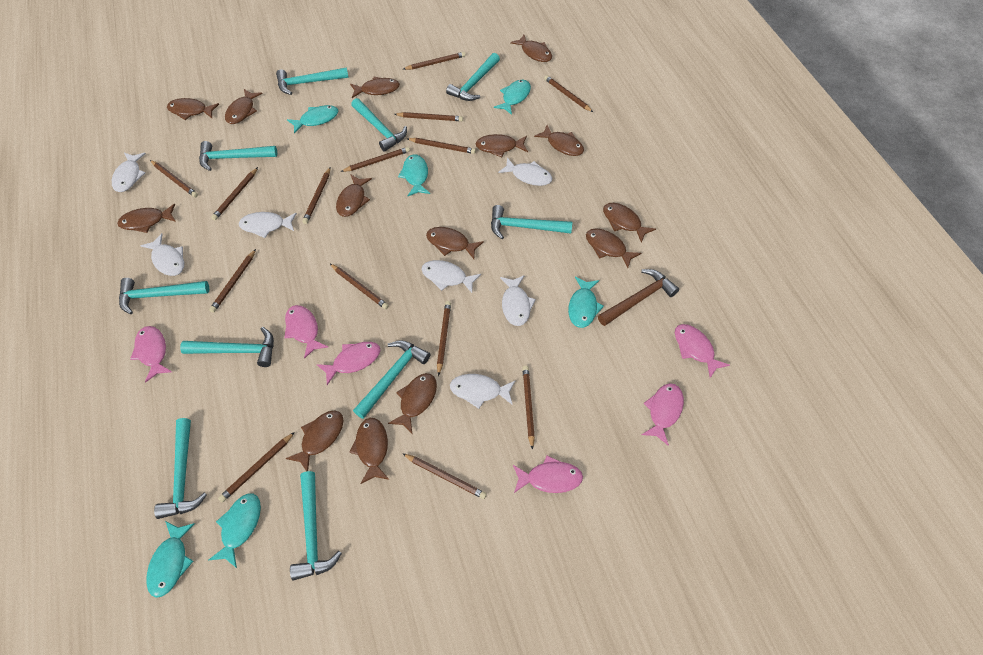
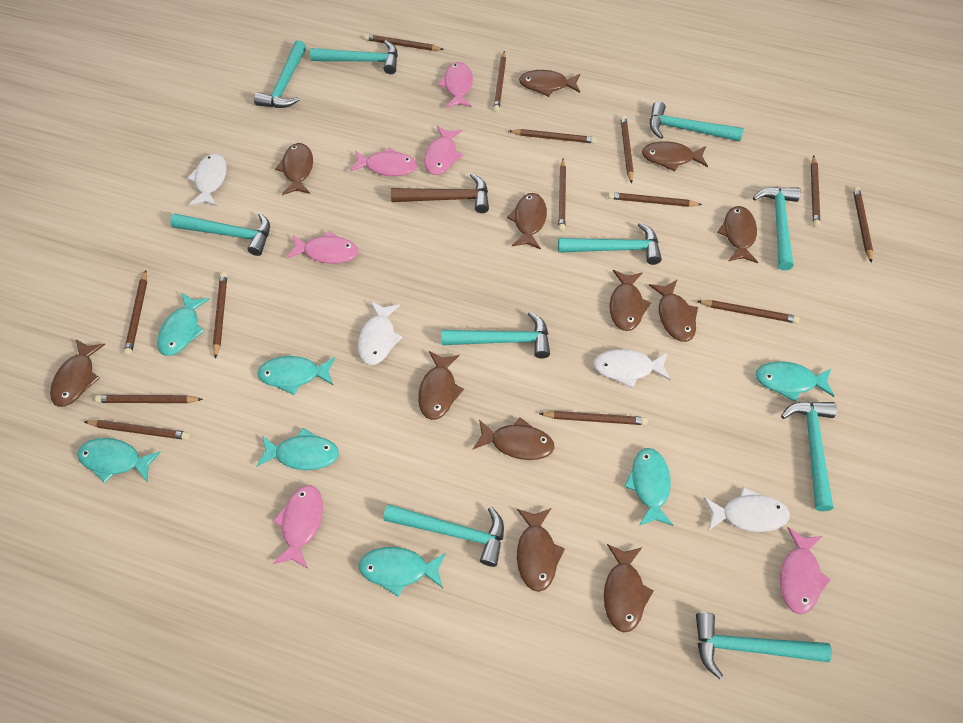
brown fish: [117,204,176,233] [167,98,219,120] [225,89,263,124] [285,410,344,472] [336,175,372,217] [349,418,389,484] [350,77,400,98] [388,373,437,435] [426,227,484,259] [476,134,528,157] [510,35,552,62] [534,125,584,156] [586,228,641,268] [603,203,656,243] = 14 -> [50,339,106,407] [275,143,313,195] [418,351,464,420] [473,417,555,460] [507,193,547,250] [517,508,565,592] [519,70,580,97] [604,544,654,632] [609,270,651,331] [642,141,708,172] [649,279,698,342] [717,206,758,263] = 12
turquoise fish: [146,521,195,598] [209,493,261,568] [287,105,339,134] [398,154,430,196] [494,80,531,115] [568,277,604,328] = 6 -> [77,438,161,483] [157,293,210,356] [256,428,339,470] [257,356,335,395] [359,547,446,597] [624,448,674,526] [756,362,834,402] = 7
white fish: [112,153,146,192] [140,233,184,276] [239,212,297,238] [421,260,481,293] [450,374,516,409] [498,158,552,186] [500,275,536,326] = 7 -> [187,153,227,206] [358,301,402,365] [593,349,671,389] [704,487,790,532] = 4

